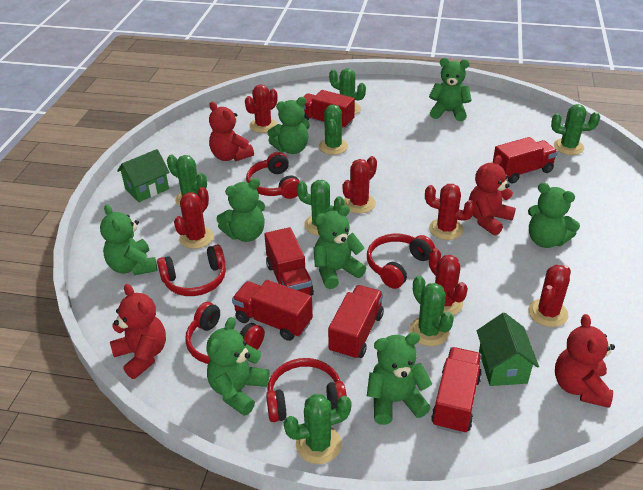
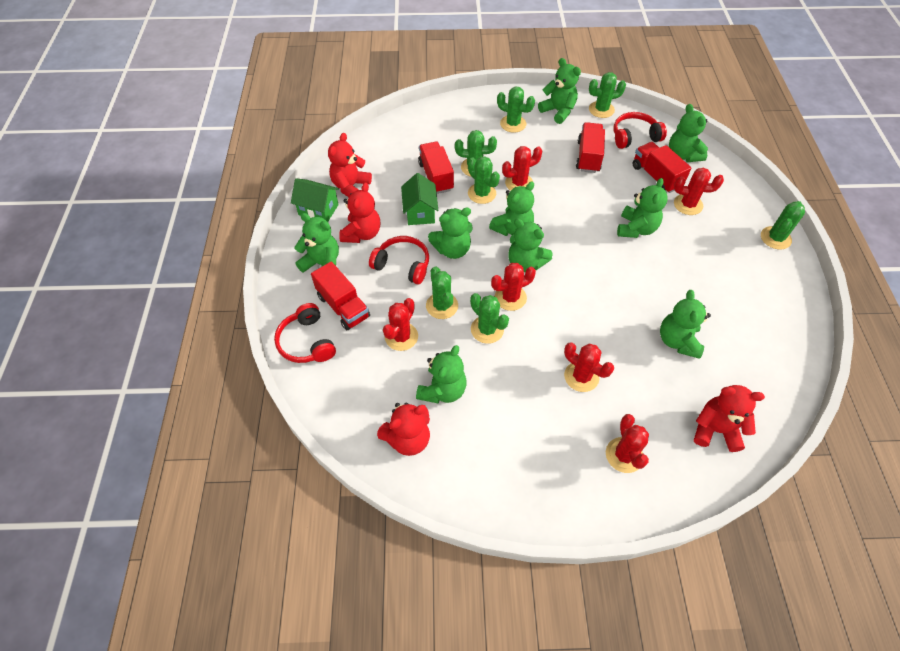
green teddy bear: [100,204,157,275] [206,317,270,416] [216,178,265,242] [267,97,310,154] [313,205,366,289] [367,332,432,425] [429,58,472,121] [528,182,580,248] = 8 -> [294,213,339,273] [416,345,467,404] [428,207,472,259] [489,182,534,236] [508,219,553,272] [538,58,581,124] [617,178,668,238] [660,290,711,359] [669,104,708,162] = 9
red headphones: [157,245,226,296] [185,302,265,364] [246,152,300,199] [266,358,347,422] [367,234,435,289] = 5 -> [274,303,336,363] [369,236,429,284] [614,112,667,149] = 3
red truck: [232,280,313,341] [264,227,314,296] [303,90,355,129] [328,285,384,360] [431,347,482,434] [493,137,558,183] = 6 -> [311,262,370,330] [418,141,454,194] [576,122,605,173] [632,142,691,193] = 4

